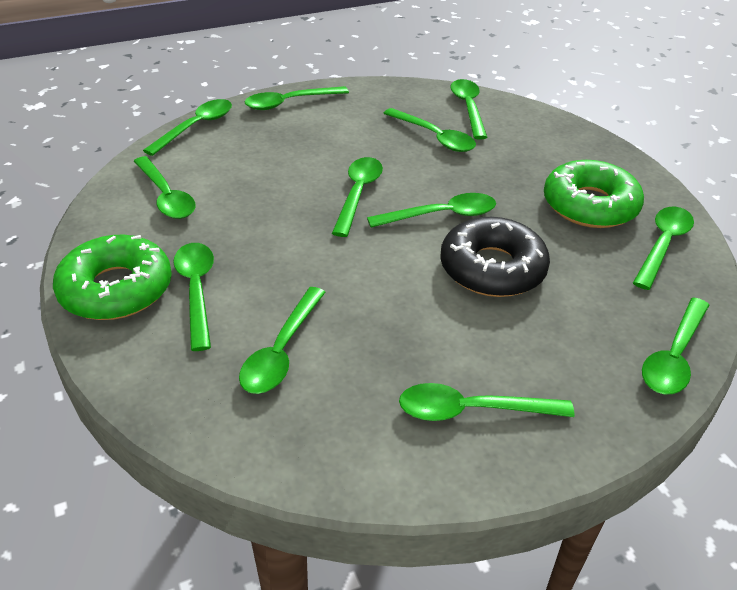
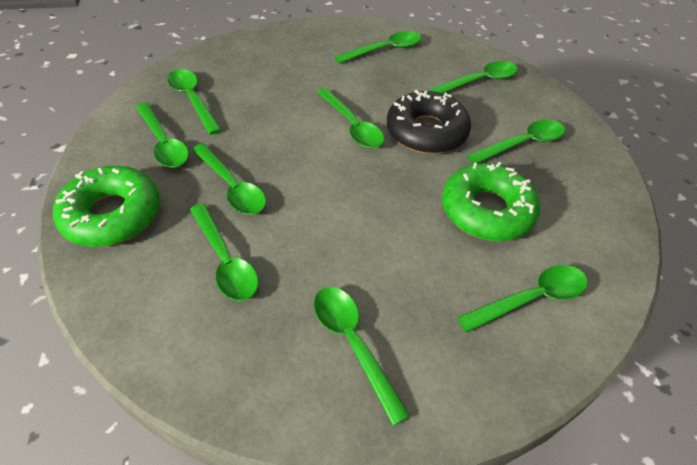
green spoon: [133,156,196,219] [143,99,232,156] [173,243,214,351] [239,287,326,394] [245,86,349,110] [332,157,383,237] [367,193,496,228] [383,108,476,152] [399,383,575,421] [450,79,487,139] [633,207,694,290] [642,297,709,394] = 12 -> [136,103,189,168] [167,69,222,135] [190,203,258,301] [192,143,266,215] [314,287,410,426] [317,88,384,149] [334,31,421,63] [428,61,518,93] [457,265,588,333] [467,120,565,164] = 10

